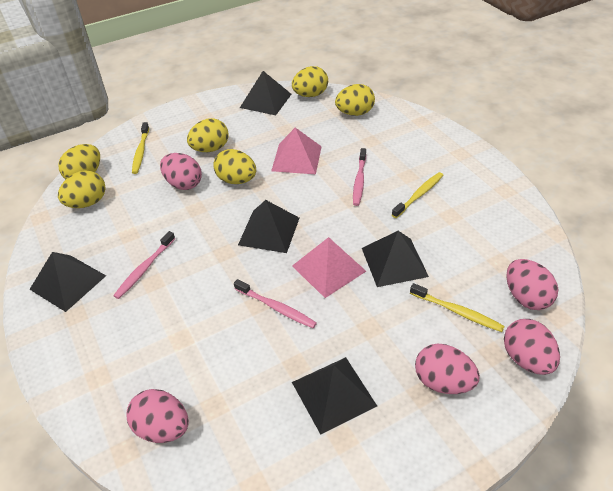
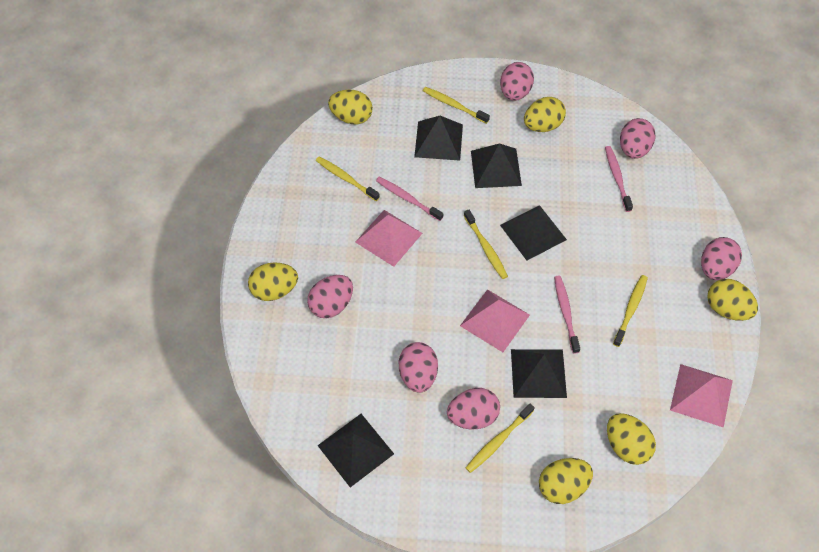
pink egg: [127,389,189,443] [160,153,202,190] [415,344,480,394] [504,319,560,375] [506,259,559,310] = 5 -> [307,275,353,318] [399,342,438,393] [447,388,500,429] [500,62,534,101] [620,118,656,159] [701,237,742,280] = 6
pink pyramid: [271,128,322,174] [292,237,366,298] = 2 -> [355,210,423,267] [460,289,530,352] [670,364,733,428] = 3
yellow toothbrush: [132,122,149,174] [392,172,444,218] [410,283,505,332] = 3 -> [316,157,380,201] [423,87,490,124] [464,209,508,279] [465,404,535,473] [613,275,648,347] = 5

